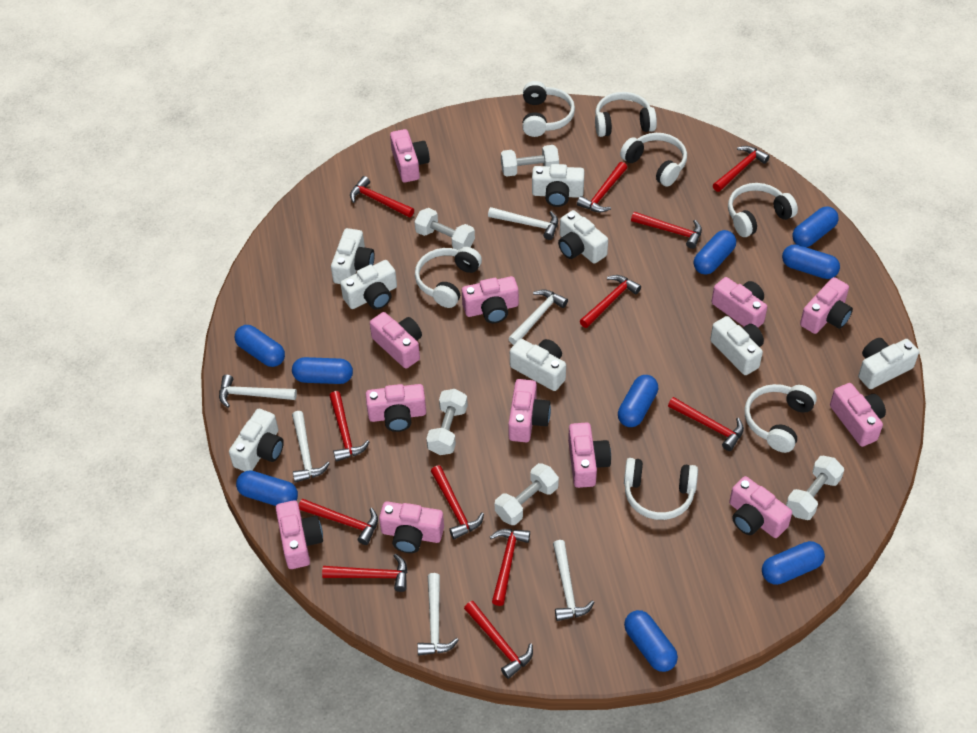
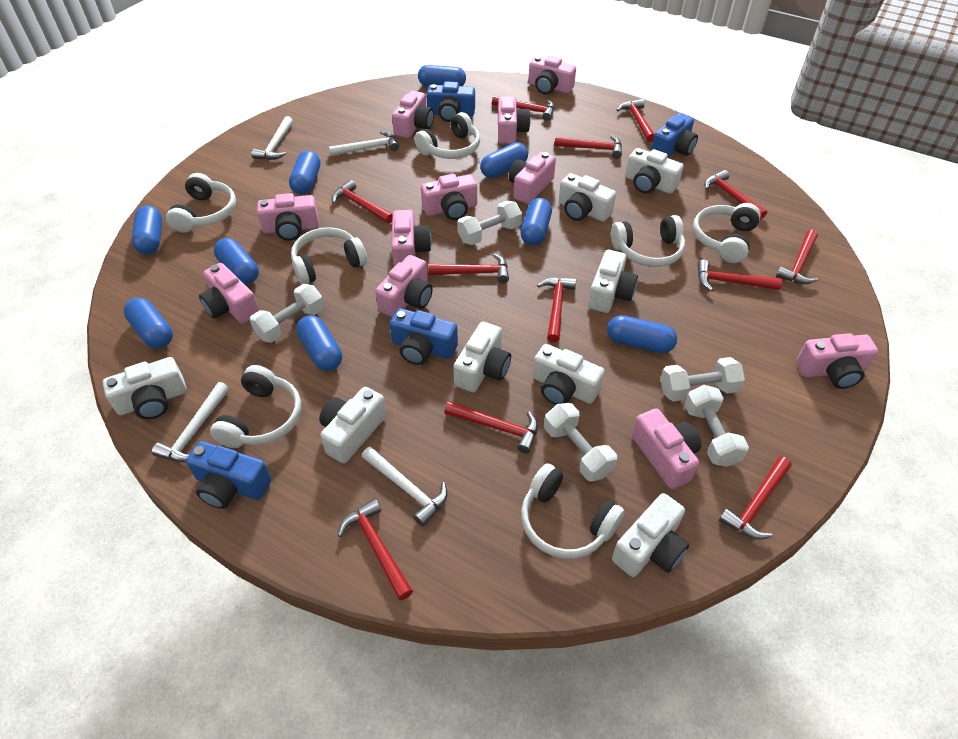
blue camera: none = 0 -> [186,441,271,509] [390,308,458,365] [426,81,475,122] [651,113,698,158] = 4
pink camera: [276,500,323,569] [366,384,426,432] [370,312,422,369] [379,501,444,553] [390,129,430,183] [462,276,519,323] [508,379,551,442] [568,423,611,488] [711,277,767,327] [729,476,792,538] [800,277,853,334] [830,383,886,447] = 12 -> [199,263,259,323] [257,193,319,241] [375,255,433,317] [392,91,434,138] [392,210,432,267] [421,174,477,220] [498,96,531,144] [509,152,556,204] [528,56,576,94] [632,408,701,489] [796,333,878,389] = 11
white hammer: [219,375,297,408] [292,411,330,483] [417,573,459,655] [488,207,558,240] [508,289,568,345] [553,540,595,621] = 6 -> [152,382,229,462] [252,116,293,160] [329,131,399,156] [362,446,448,526] = 4

